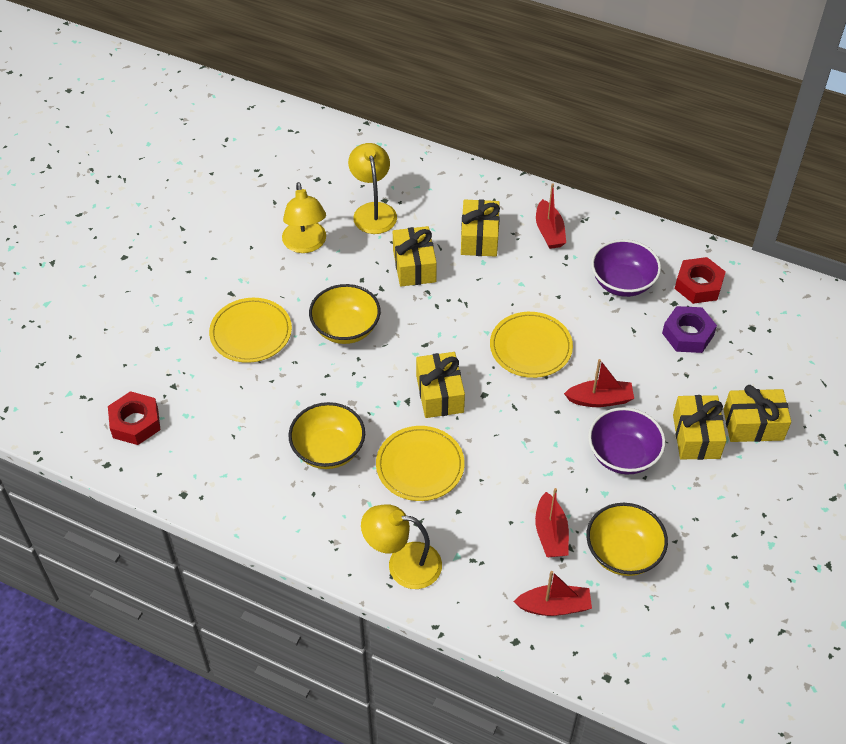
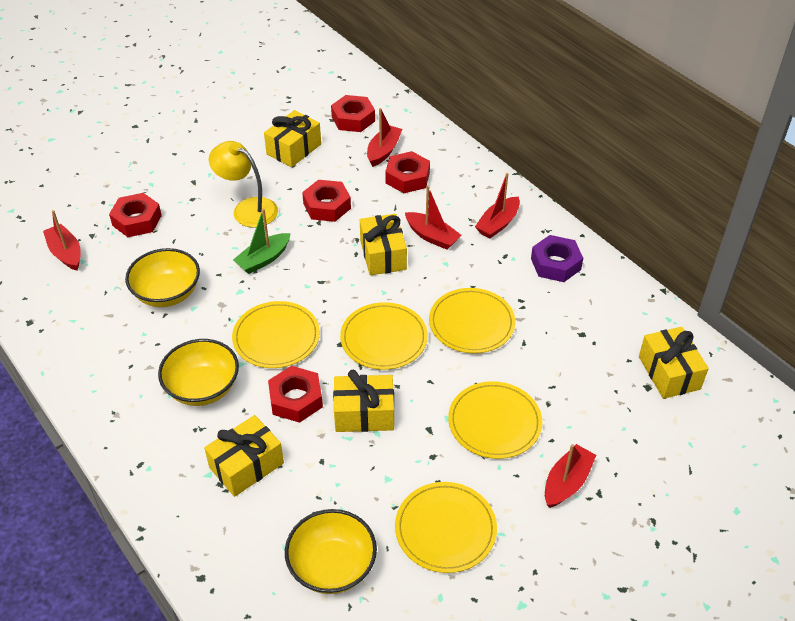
green boat: none = 0 -> [233,209,291,274] = 1
purple bowl: [588,407,666,474] [591,239,661,297] = 2 -> none = 0
red boat: [514,571,592,616] [535,488,569,557] [536,183,566,249] [564,359,634,407] = 4 -> [43,210,81,271] [367,108,402,167] [405,186,462,250] [475,173,520,239] [545,444,596,508] = 5
red nut: [108,391,160,445] [675,257,726,304] = 2 -> [109,193,162,237] [268,366,323,423] [302,180,351,222] [331,95,375,132] [385,151,430,193] = 5
yellow lamp: [282,182,326,253] [348,143,397,234] [361,504,442,589] = 3 -> [209,141,278,228] = 1
yellow plate: [209,298,292,363] [376,426,465,501] [490,312,573,378] = 3 -> [232,301,320,368] [340,302,428,370] [395,482,497,573] [429,288,515,353] [448,381,542,459] = 5

